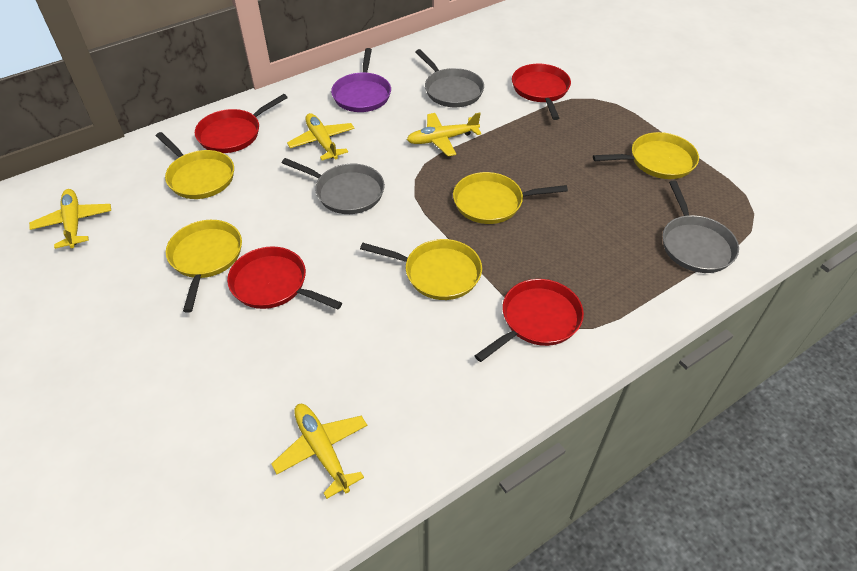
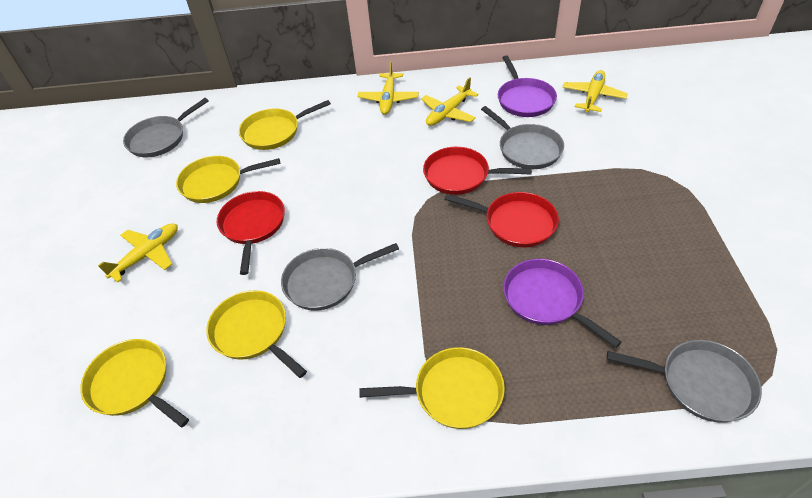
grey pan: [282,158,385,214] [415,49,484,107] [663,180,739,273] = 3 -> [123,98,209,157] [281,243,399,311] [481,106,564,169] [607,340,762,423] = 4
purple pan: [331,48,391,112] = 1 -> [498,55,557,117] [503,259,621,348] = 2
red pan: [195,94,288,153] [227,246,342,310] [475,279,584,362] [512,64,571,120] = 4 -> [217,191,285,275] [423,147,532,195] [444,192,559,247] = 3

